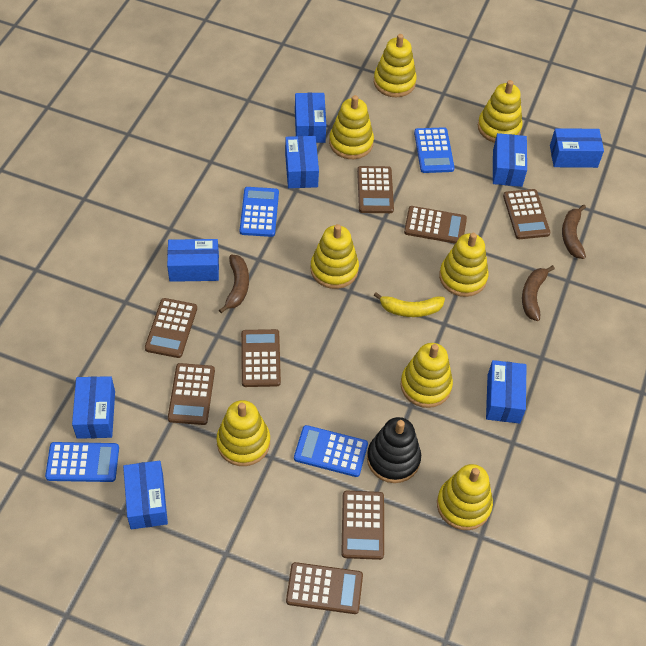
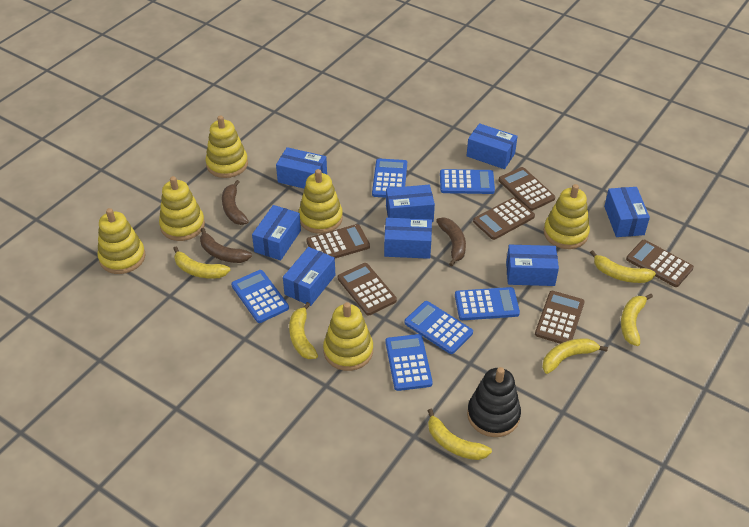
blue calculator: [45,442,119,482] [240,187,279,237] [294,425,368,477] [414,127,455,173] = 4 -> [231,270,289,323] [372,158,407,198] [385,334,433,391] [404,301,473,354] [440,169,495,194] [455,287,520,320] = 6
brown calculator: [145,298,197,358] [168,363,215,425] [241,329,281,387] [286,562,363,614] [341,491,384,560] [357,166,394,213] [404,206,467,243] [503,189,551,239] = 8 -> [306,224,370,258] [338,263,397,315] [473,197,535,240] [499,167,555,211] [535,291,585,344] [626,240,694,287] = 6
yellow banana: [374,292,445,317] = 1 -> [173,247,230,279] [289,302,318,359] [428,409,492,460] [542,338,608,374] [590,250,656,283] [621,294,653,346] = 6
yellow stacking toy: [216,400,270,466] [311,224,359,289] [329,95,374,159] [374,34,417,97] [401,343,453,408] [437,464,493,530] [439,233,489,297] [478,80,523,143] = 8 -> [97,208,145,274] [159,176,205,241] [205,115,248,178] [299,169,343,234] [323,302,373,371] [544,184,590,249] = 6

